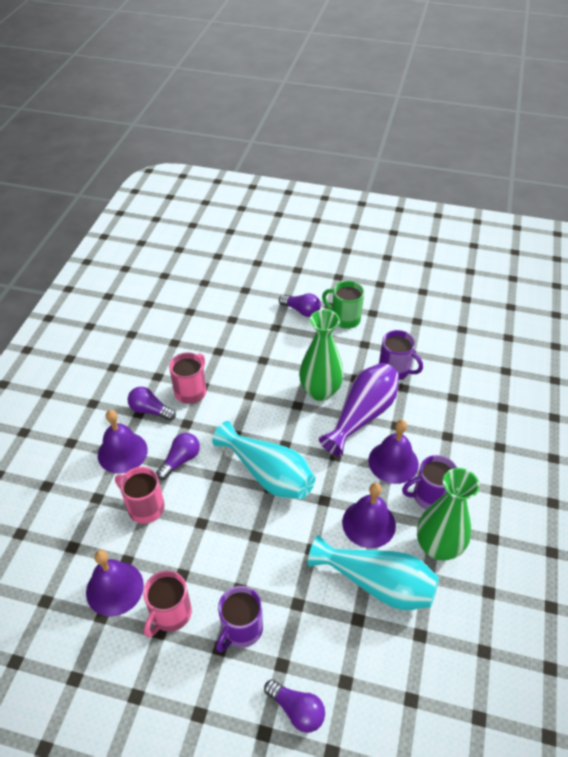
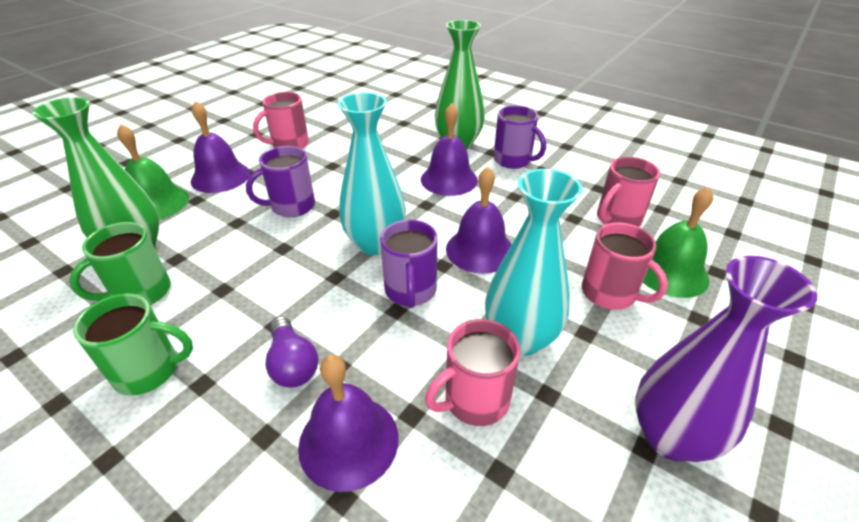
green bell: none = 0 -> [117,124,189,220] [643,187,713,298] = 2
green mug: [322,281,364,329] = 1 -> [69,222,171,305] [73,294,193,396] = 2
pink mug: [115,467,165,524] [143,570,192,638] [169,352,206,404] = 3 -> [253,92,309,149] [425,319,520,426] [582,222,668,310] [597,157,660,227] = 4
purple light bulb: [128,387,176,421] [156,433,200,480] [264,679,325,733] [279,293,321,317] = 4 -> [265,316,318,388] = 1

